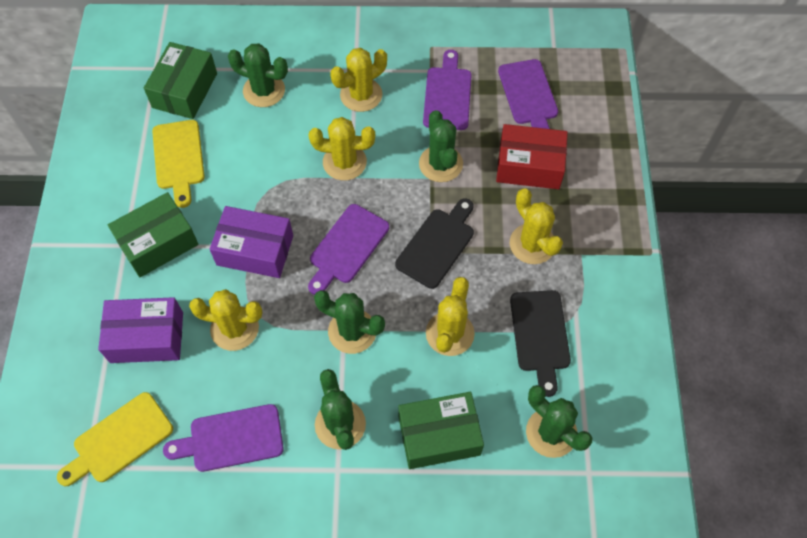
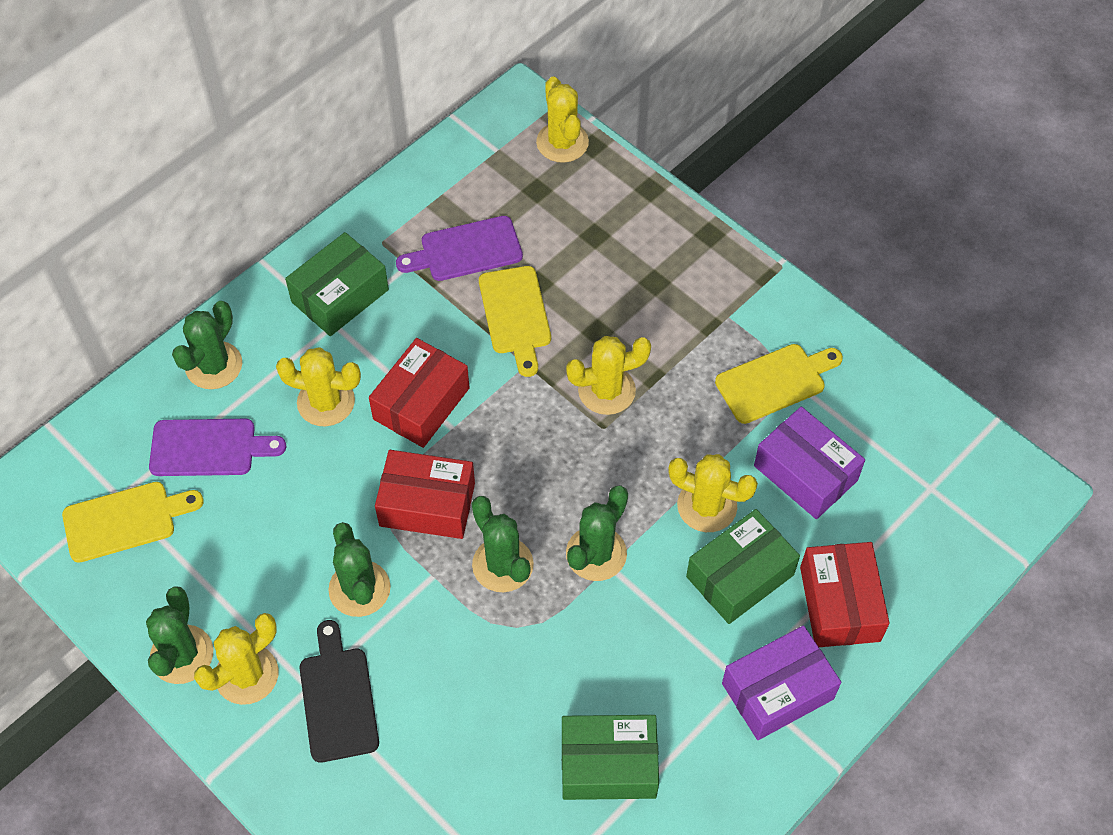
black cutting board: [395,198,474,289] [510,290,571,397] = 2 -> [300,620,379,763] = 1
purple cutting board: [163,404,284,472] [308,204,389,295] [423,50,472,130] [498,59,558,129] = 4 -> [149,419,286,476] [396,216,523,281] = 2
red box: [496,124,568,189] = 1 -> [369,338,470,448] [375,450,475,539] [800,542,890,647] = 3
yellow cutting board: [57,392,173,486] [152,120,205,208] = 2 -> [62,482,204,563] [479,266,551,377] [715,344,843,424] = 3

